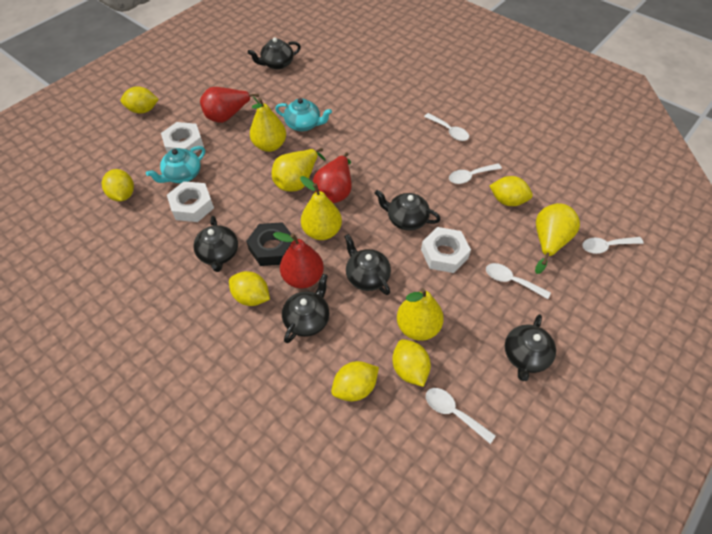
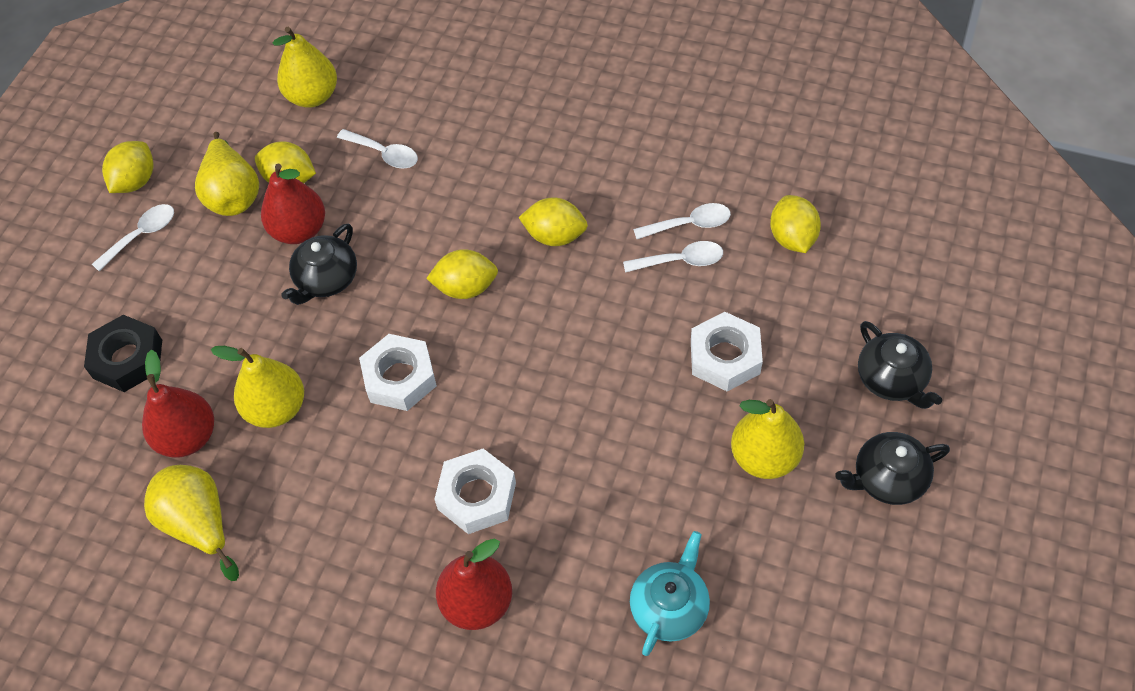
black teapot: [193,216,238,272] [248,37,301,70] [282,274,329,343] [344,234,391,295] [375,190,441,231] [505,314,556,381] = 6 -> [281,224,357,305] [835,432,950,505] [858,321,942,409] = 3
turquoise teapot: [146,146,205,183] [275,98,332,131] = 2 -> [630,531,710,656] = 1
white spoon: [424,113,469,141] [426,388,496,444] [449,163,502,184] [486,263,551,299] [582,237,644,254] = 5 -> [92,204,174,271] [337,129,418,169] [623,241,723,273] [633,203,731,239] = 4
yellow lemon: [102,169,134,201] [120,86,159,114] [229,271,270,306] [331,361,379,401] [392,339,431,387] [489,176,533,206] = 6 -> [102,141,154,193] [255,141,316,183] [426,249,498,299] [518,197,588,246] [770,195,821,253] = 5

